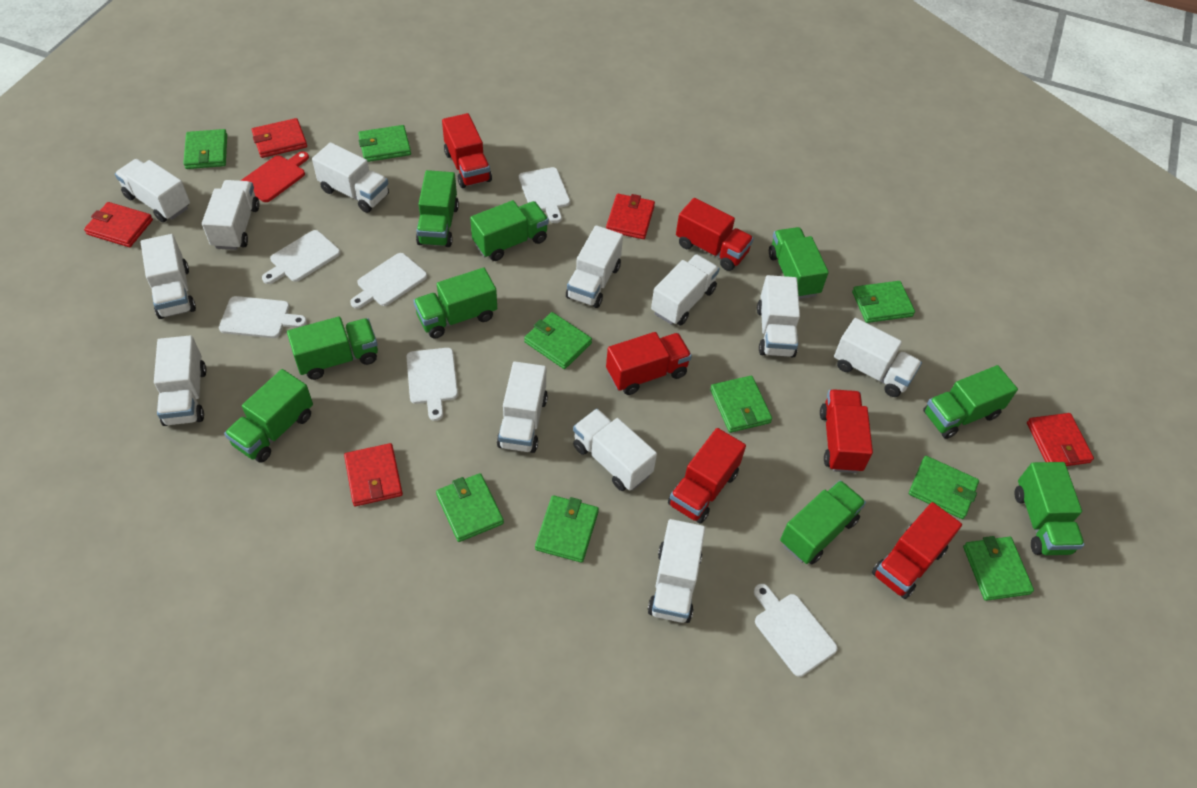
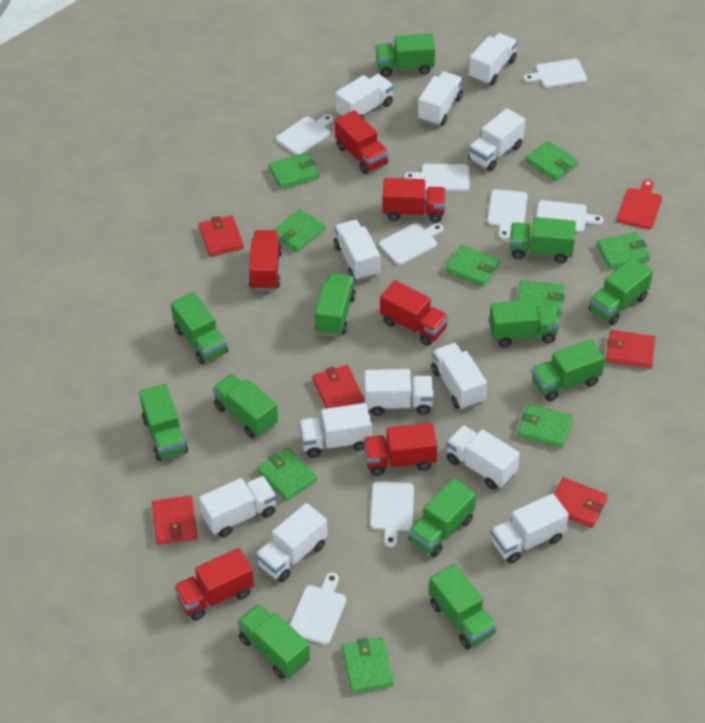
green truck: [224,369,313,463] [287,317,378,380] [413,268,497,339] [416,170,459,247] [470,200,549,261] [769,227,829,299] [780,480,866,564] [923,365,1018,439] [1015,462,1084,555] = 9 -> [139,384,188,461] [171,292,228,364] [212,374,278,438] [237,604,310,679] [315,273,356,337] [375,33,435,77] [408,478,476,557] [429,564,497,649] [489,300,560,347] [510,217,576,263] [531,339,605,401] [589,257,653,325] = 12
white cutting board: [219,296,307,338] [262,230,340,284] [350,253,427,309] [406,348,458,421] [519,167,570,223] [754,584,838,677] = 6 -> [276,114,333,155] [290,573,346,645] [370,482,414,547] [379,223,443,265] [404,164,469,191] [487,189,527,239] [524,59,587,88] [536,200,603,232] = 8

